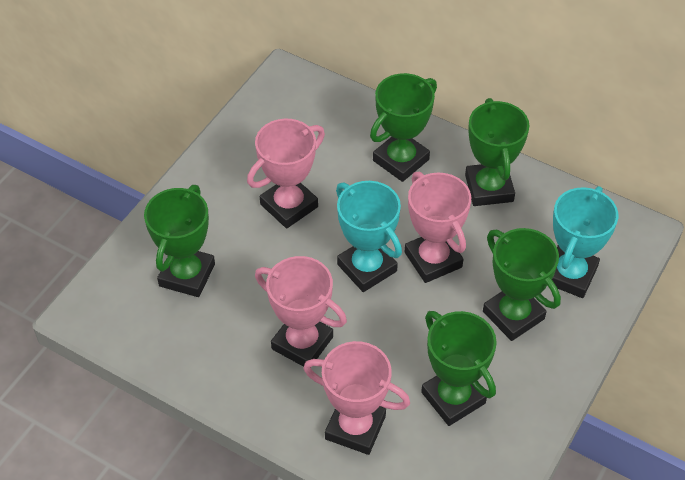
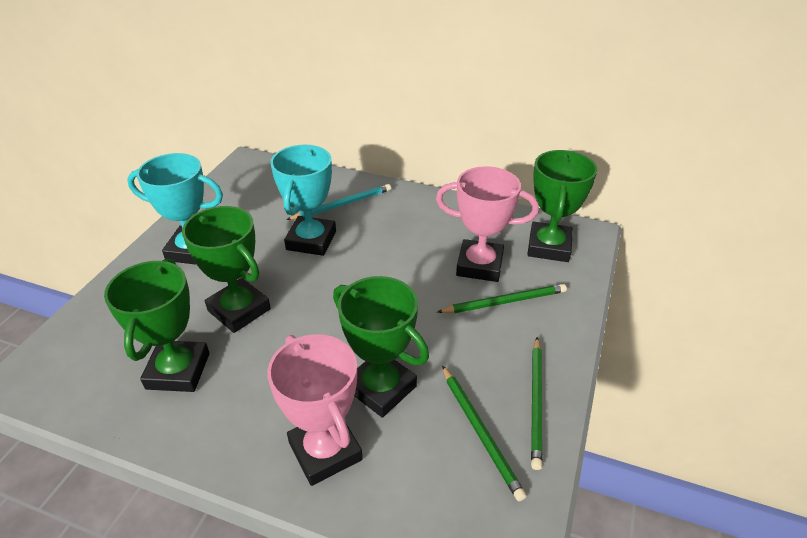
green pencil: none = 0 -> [438,284,567,313] [442,365,526,501] [531,337,543,470] = 3
green trophy: [144,185,215,297] [370,73,437,182] [421,311,497,426] [465,98,530,206] [483,228,561,341] = 5 -> [104,258,209,392] [182,206,271,333] [333,276,429,418] [527,150,597,262] = 4
pink trophy: [247,119,325,228] [255,256,347,367] [303,341,410,455] [405,172,471,283] = 4 -> [267,334,363,486] [436,166,539,282] = 2
turquoise pencil: none = 0 -> [286,184,391,220] = 1

